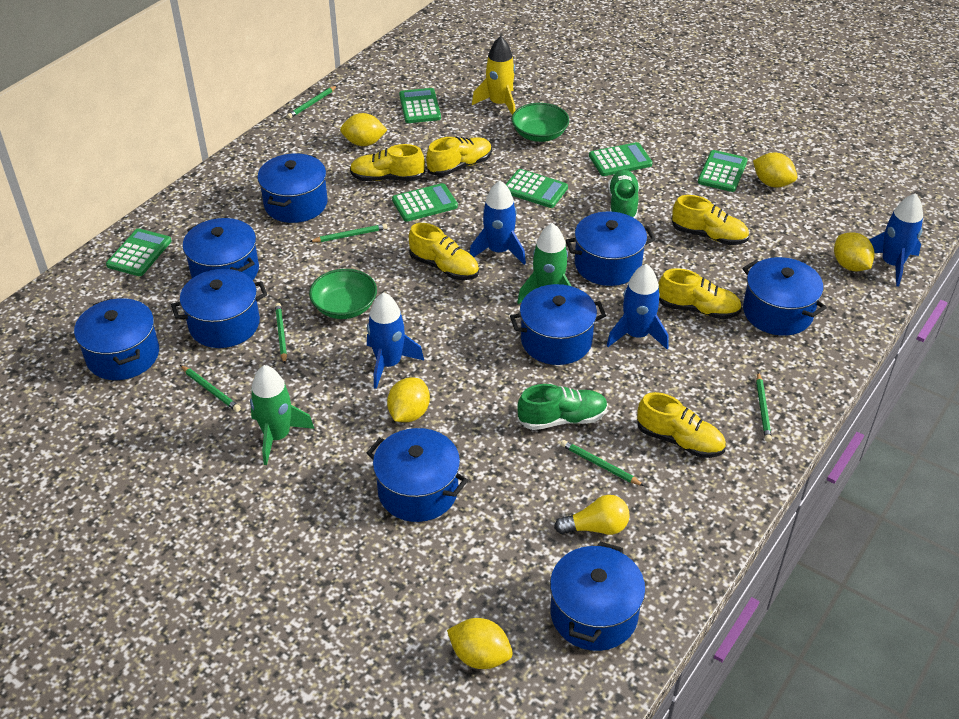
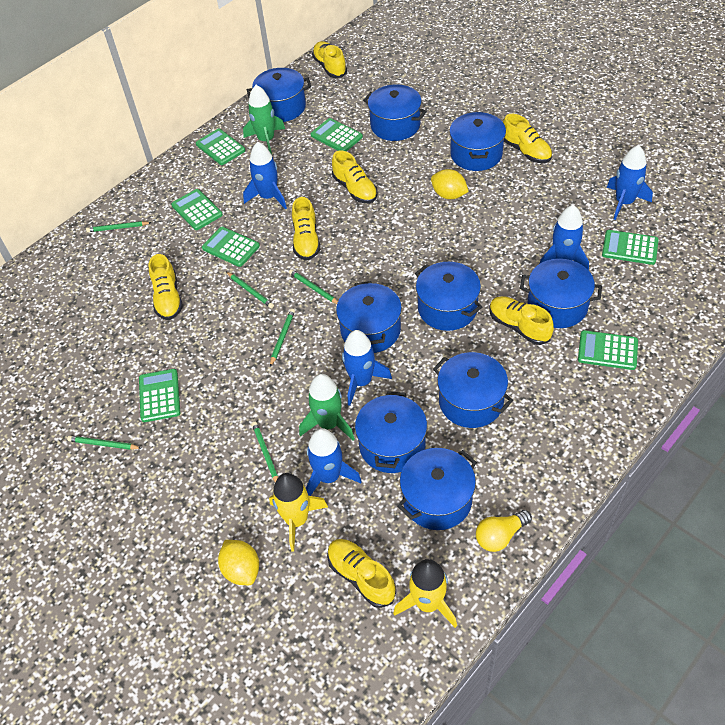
blue rocket: [367,292,424,389] [469,181,526,265] [606,264,669,349] [869,193,923,286] = 4 -> [243,142,287,210] [306,428,362,496] [342,330,392,406] [540,205,589,270] [607,145,653,220] = 5
green bowl: [309,269,377,319] [512,103,569,142] = 2 -> none = 0
green calculator: [106,228,172,276] [392,183,458,222] [399,88,441,123] [506,169,568,208] [589,142,653,176] [698,150,748,192] = 6 -> [139,369,180,422] [171,189,223,230] [196,129,245,165] [202,227,260,267] [311,118,363,151] [578,330,638,370] [602,230,659,265] = 7
green shoe: [518,384,608,430] [608,170,639,220] = 2 -> none = 0
yellow lemon: [340,113,387,146] [387,377,430,422] [447,618,513,669] [753,153,797,188] [834,232,874,271] = 5 -> [218,540,259,585] [431,169,469,199] = 2
yellow rocket: [472,36,515,115] = 1 -> [269,473,328,552] [393,559,457,628] = 2
yellow shoe: [350,144,425,181] [409,223,479,280] [426,137,492,176] [637,392,726,458] [658,268,742,319] [672,195,749,245] = 6 -> [149,254,183,320] [292,197,320,260] [312,41,347,78] [327,539,396,608] [332,150,378,203] [490,296,554,345] [503,114,552,163] = 7

